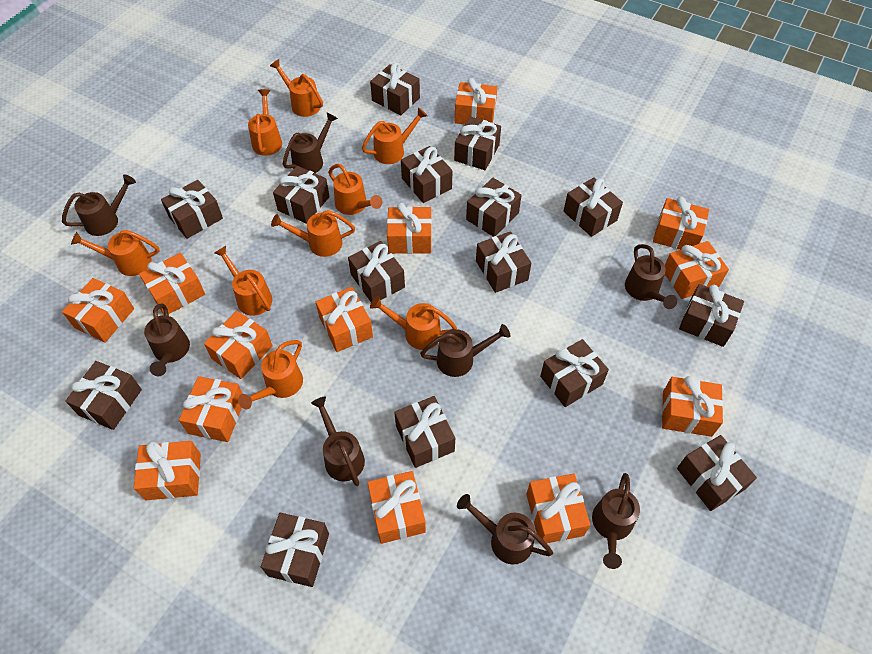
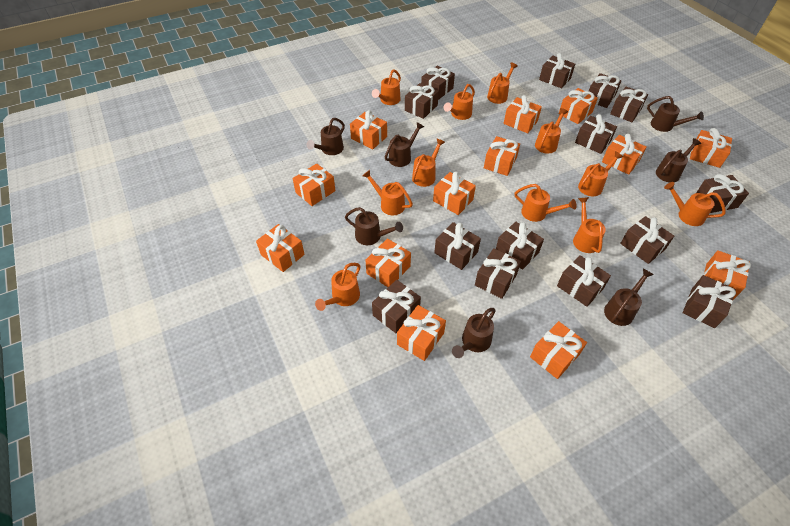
brown gift: [65,361,142,430] [161,180,223,239] [261,513,329,587] [273,166,330,224] [348,241,405,302] [370,63,420,115] [394,396,455,468] [401,146,452,203] [454,116,501,170] [466,178,522,237] [476,231,531,293] [540,339,609,407] [564,177,623,237] [677,435,757,511] [679,284,744,347] = 15 -> [372,280,421,333] [405,83,439,119] [421,66,455,100] [434,222,481,270] [475,248,521,299] [496,222,544,270] [539,53,575,88] [557,255,611,307] [575,114,617,154] [589,73,621,108] [610,87,648,122] [620,216,674,264] [683,275,736,328] [696,174,749,213] = 14
brown watering can: [62,175,136,236] [144,303,190,376] [283,112,338,173] [311,396,365,486] [420,324,510,377] [457,494,553,565] [592,473,640,569] [625,244,677,309] = 8 -> [307,118,345,155] [345,207,403,245] [385,122,424,167] [452,308,496,358] [604,269,654,326] [647,96,704,132] [656,138,701,182] = 7
orange watering can: [71,230,159,276] [214,246,272,316] [238,340,303,409] [248,89,282,156] [270,59,323,117] [271,210,355,257] [328,164,382,215] [362,108,428,164] [370,296,457,350] = 9 -> [315,263,360,311] [363,170,413,215] [372,70,401,105] [412,139,445,187] [444,84,475,120] [487,63,518,104] [515,184,577,222] [535,108,568,154] [573,197,606,253] [578,151,623,196] [664,182,726,226] = 11

